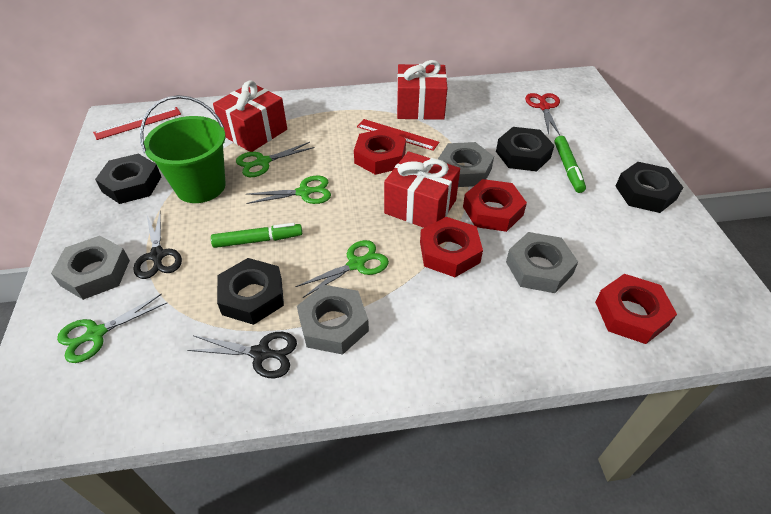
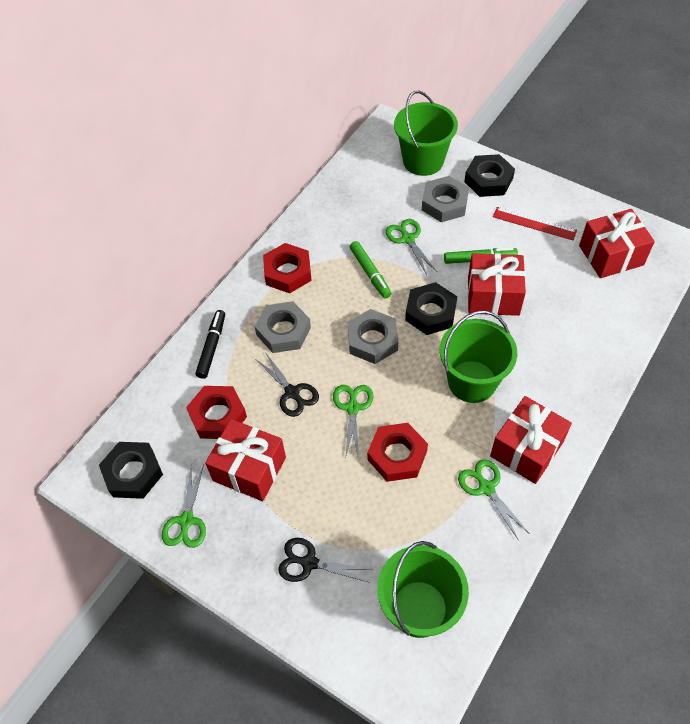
black marker: none = 0 -> [195,310,225,379] = 1
black nut: [95,154,161,204] [217,258,284,325] [496,127,554,171] [616,162,683,213] = 4 -> [99,442,163,499] [405,282,457,335] [464,154,515,197] = 3
green bucket: [140,95,226,203] = 1 -> [377,541,469,638] [394,91,458,176] [440,311,517,403] = 3
grey nut: [51,236,130,300] [297,285,369,354] [438,142,494,187] [506,232,578,293] = 4 -> [255,301,311,353] [348,309,398,364] [422,176,469,222] = 3
red gift: [213,80,287,152] [384,151,460,228] [397,60,448,120] = 3 -> [205,419,286,501] [468,253,526,316] [490,396,572,484] [579,209,655,278] = 4
red nut: [354,128,406,175] [420,217,483,277] [463,179,527,232] [595,274,677,344] = 4 -> [186,386,247,439] [263,243,312,293] [367,423,428,482] = 3
red ruler: [93,107,181,140] [357,119,439,151] = 2 -> [493,207,577,240] = 1
red scissors: [525,93,560,135] = 1 -> none = 0

